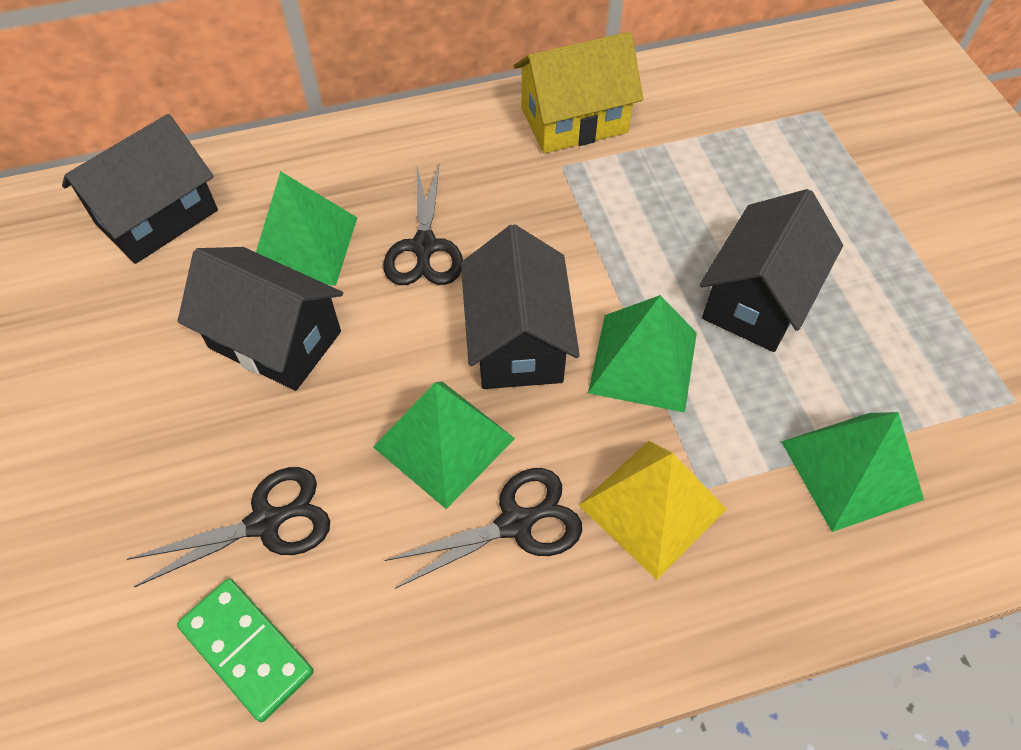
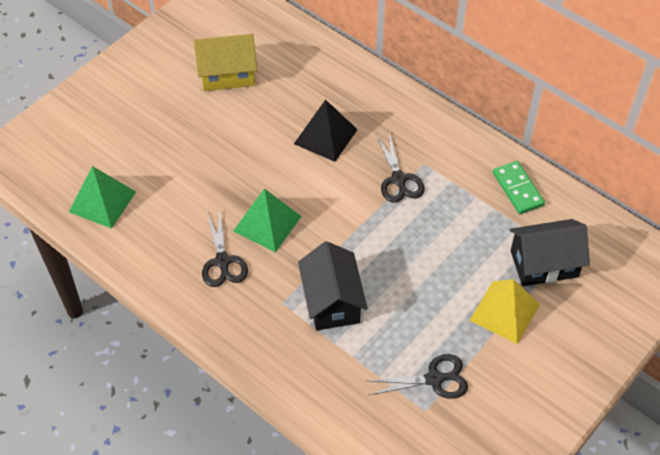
black house: [62,114,218,264] [178,247,343,391] [461,224,580,389] [700,189,843,352] = 4 -> [298,241,368,330] [510,219,590,286] = 2
black pyramid: none = 0 -> [294,99,358,162] = 1
green pyramid: [256,171,357,286] [373,382,515,509] [588,295,697,413] [781,412,924,532] = 4 -> [69,166,136,229] [233,188,302,252] = 2

